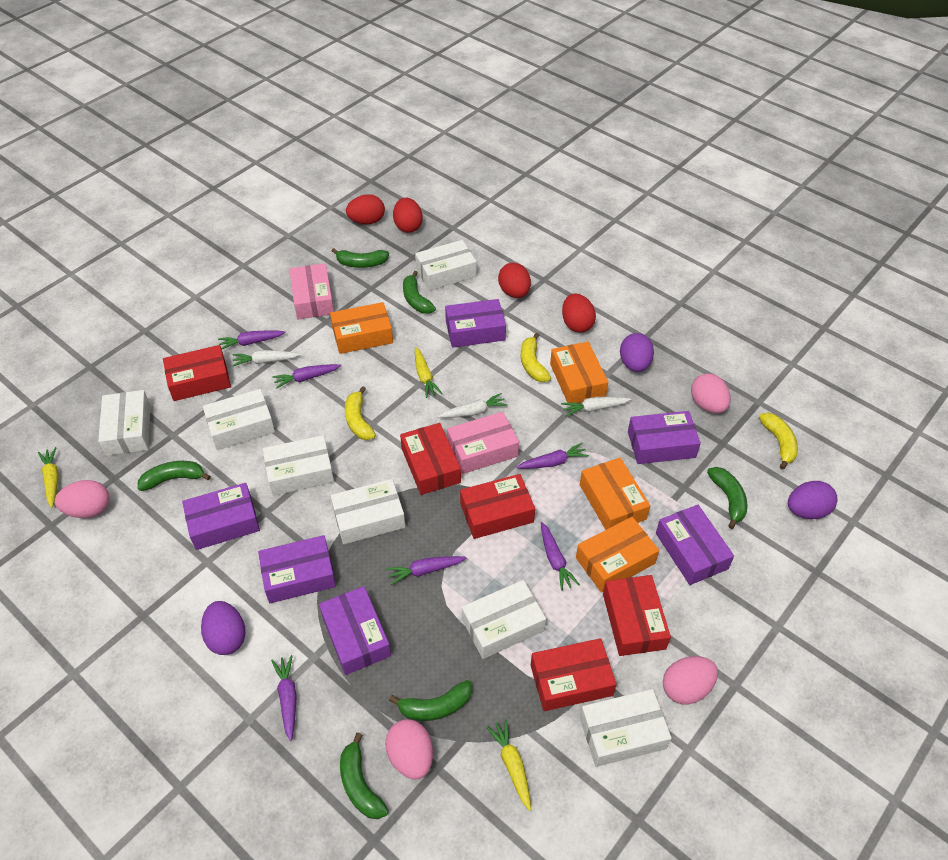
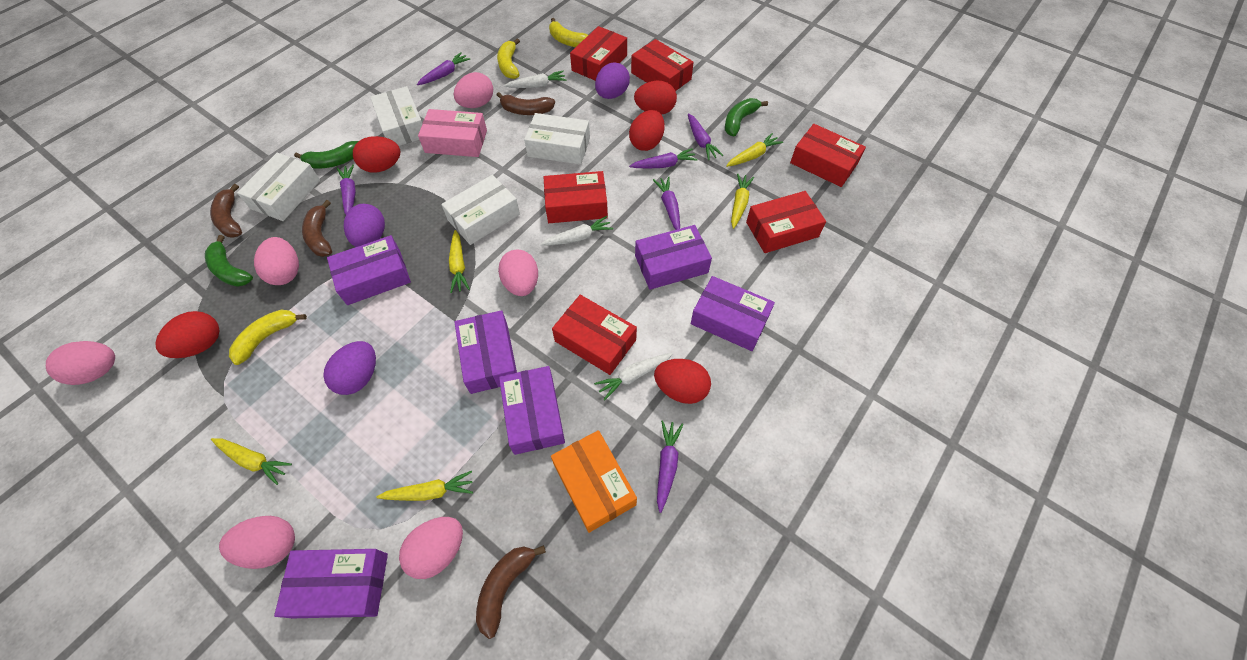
brown banana: none = 0 -> [210,184,242,238] [302,200,332,257] [476,545,546,639] [497,92,555,115] = 4
green banana: [138,461,211,491] [332,248,389,268] [340,732,389,819] [389,680,472,721] [403,271,436,314] [707,467,748,529] = 6 -> [205,235,253,287] [294,141,358,168] [725,98,768,136] = 3
orange box: [330,302,393,354] [550,342,608,403] [576,517,659,593] [580,458,650,530] = 4 -> [551,430,637,533] = 1
pink box: [289,263,334,319] [447,412,519,474] = 2 -> [418,109,487,157] = 1
pink egg: [55,480,110,518] [385,719,433,779] [663,656,718,705] [691,373,731,413] = 4 -> [46,341,115,385] [219,516,295,569] [254,237,299,285] [399,517,463,579] [454,72,493,108] [498,250,538,296] = 6
red box: [163,345,231,401] [400,423,461,495] [460,474,535,539] [531,638,617,711] [603,575,671,656] = 5 -> [544,171,608,223] [552,295,637,375] [570,26,627,80] [631,39,694,91] [746,191,826,253] [790,124,866,187] = 6
red egg: [346,194,385,225] [393,198,423,233] [498,263,531,298] [562,293,596,333] = 4 -> [155,311,220,358] [353,136,401,173] [629,110,665,151] [634,81,677,115] [654,359,711,404] = 5
white box: [98,390,150,456] [203,389,275,450] [263,435,334,496] [330,479,405,544] [415,240,477,291] [462,580,546,659] [580,689,672,767] = 7 -> [237,153,320,221] [370,86,422,146] [441,175,520,245] [524,113,590,165] = 4
yellow carrot: [38,447,59,508] [415,347,442,398] [486,719,531,811] = 3 -> [211,438,292,485] [376,471,473,501] [449,230,470,293] [726,133,783,167] [731,174,754,229] = 5

